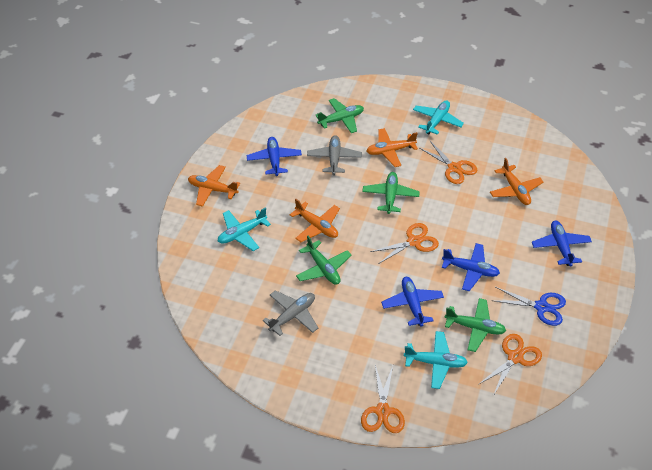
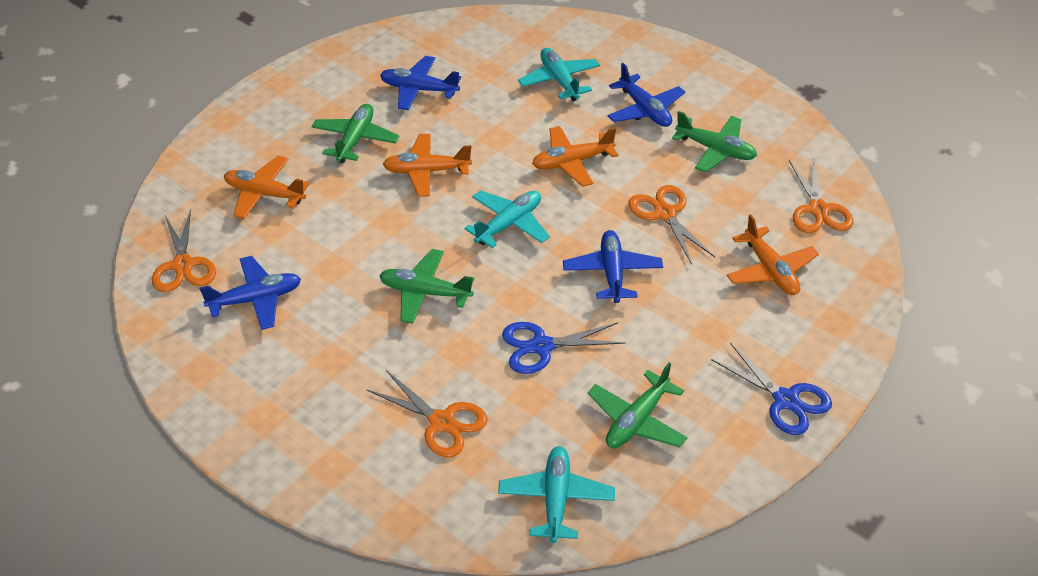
blue scissors: [492,287,566,326] = 1 -> [502,322,625,374] [711,343,832,435] = 2
grey plane: [263,290,318,336] [307,135,362,175] = 2 -> none = 0

